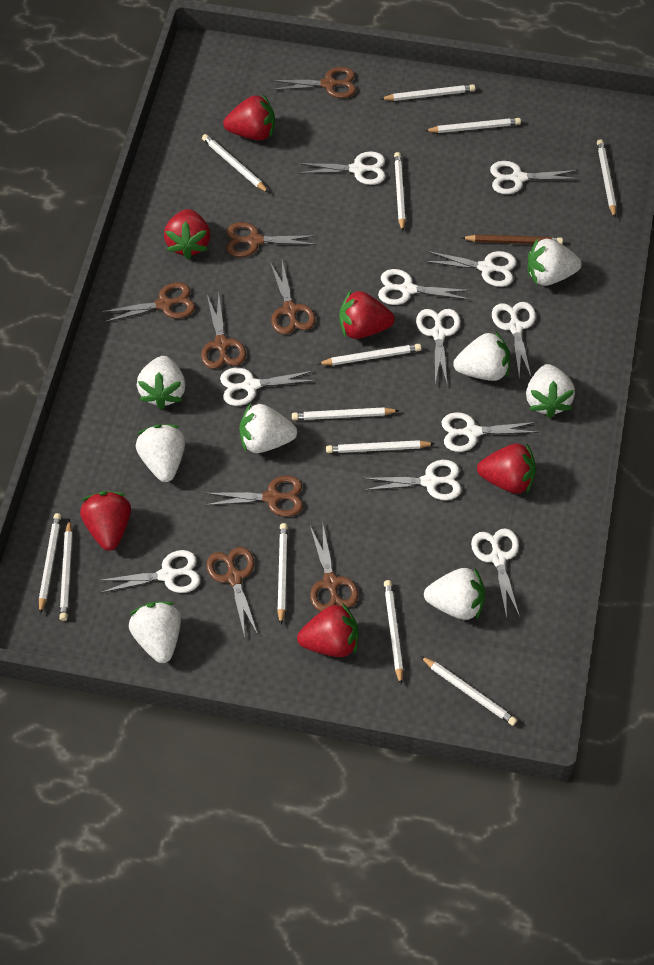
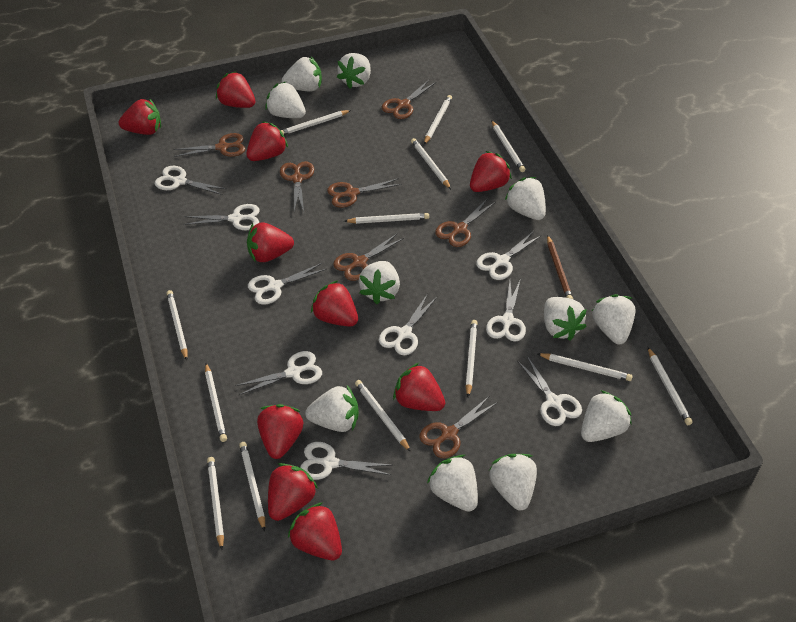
brown scissors: [101,282,195,322] [201,293,246,369] [205,476,303,517] [206,547,258,637] [226,222,317,257] [270,67,356,98] [270,261,316,334] [310,526,359,612] = 8 -> [173,133,245,157] [280,161,314,212] [327,178,402,208] [333,233,404,281] [382,80,436,119] [419,396,498,458] [435,198,496,247] = 7
red strawberry: [80,491,131,551] [164,209,210,259] [223,94,275,140] [297,603,358,657] [339,290,395,339] [477,444,536,494] = 6 -> [119,98,161,135] [216,71,255,108] [247,121,288,161] [247,223,294,262] [257,404,304,459] [268,463,318,521] [288,503,342,560] [311,280,358,327] [393,363,445,411] [470,151,512,192] = 10
white scissors: [98,550,200,593] [220,368,316,406] [298,151,385,185] [363,460,462,500] [378,269,471,305] [416,309,461,386] [424,251,517,287] [441,412,539,452] [471,528,520,619] [490,161,580,194] [492,302,536,377] = 11 -> [155,166,226,195] [184,204,260,231] [235,351,322,395] [248,263,327,305] [300,442,391,480] [379,293,437,355] [476,231,542,280] [486,279,526,342] [518,356,582,426] = 9
white strawberry: [129,601,181,663] [136,424,185,482] [137,356,186,409] [239,403,297,453] [424,567,485,620] [453,331,510,381] [526,364,575,418] [528,238,582,286] = 8 -> [265,82,306,118] [282,56,322,92] [305,385,359,432] [337,53,371,89] [359,261,400,304] [427,455,478,512] [489,454,537,510] [505,177,546,220] [544,297,587,341] [581,390,632,442] [592,294,636,344] = 11

